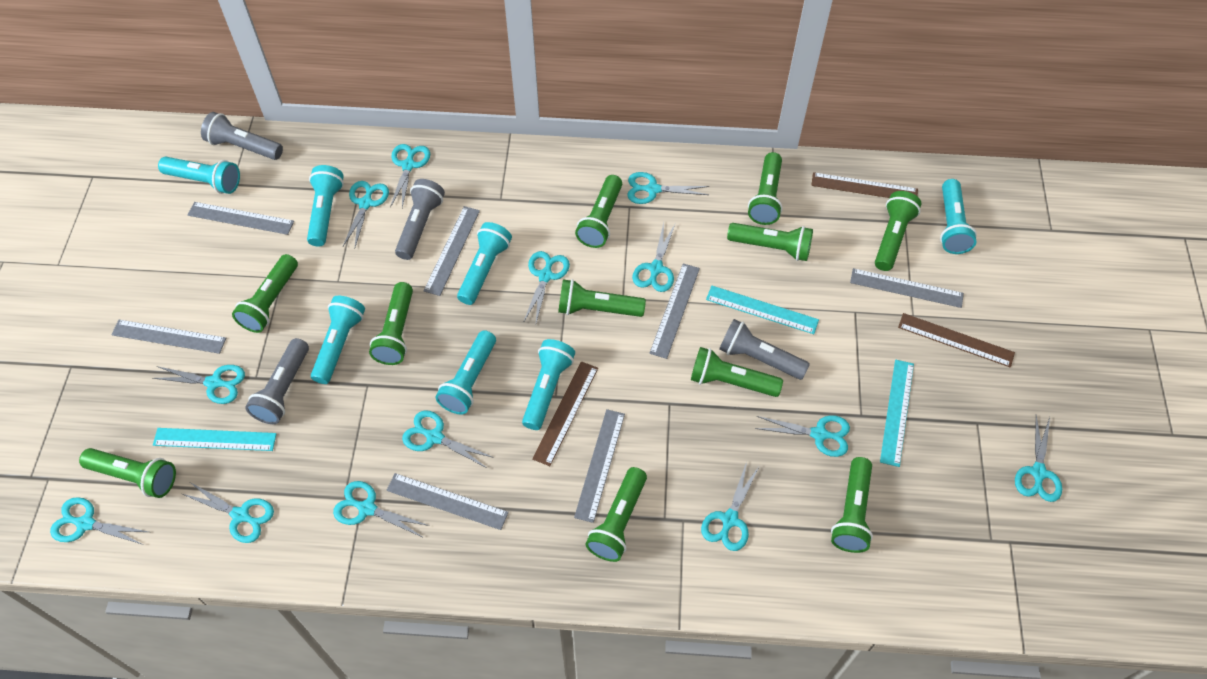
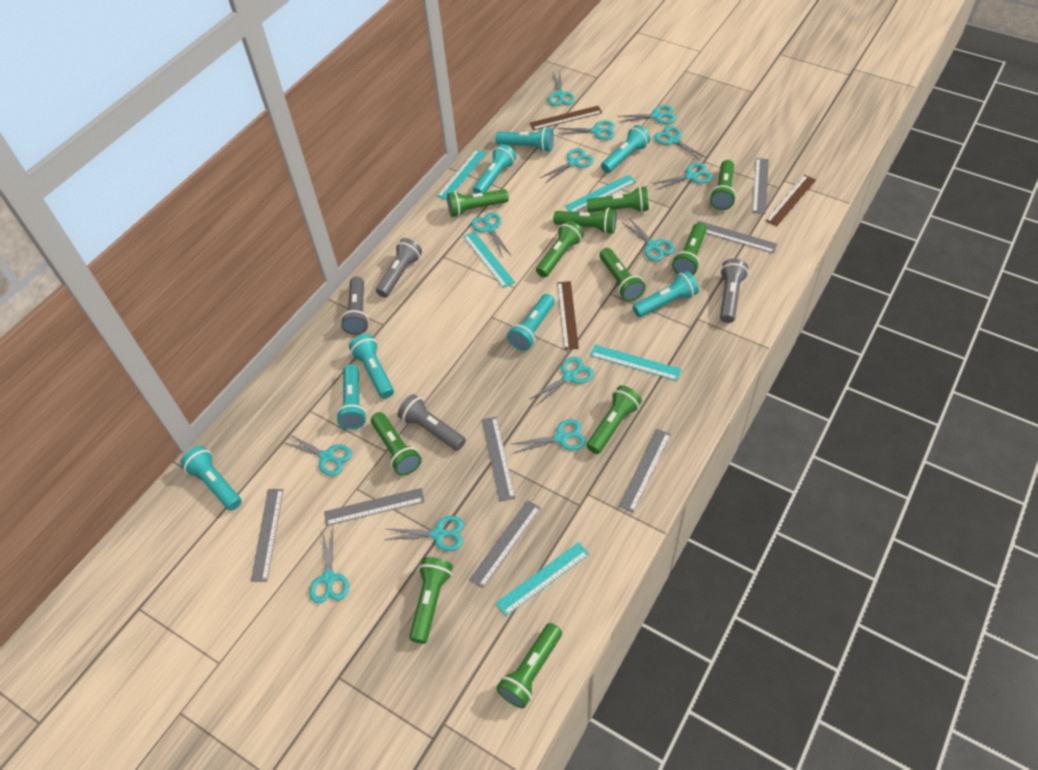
turquoise flashlight: [158,157,240,194] [307,165,344,247] [311,296,365,384] [435,330,496,414] [457,222,512,305] [522,339,575,430] [940,179,977,254] = 7 -> [180,446,242,511] [336,364,367,430] [349,334,394,399] [473,144,516,194] [495,127,554,152] [507,294,555,351] [601,125,651,173] [633,271,699,317] = 8
turquoise ruler: [153,428,277,451] [706,286,819,334] [880,360,914,467] = 3 -> [437,149,486,200] [463,231,515,288] [496,542,589,616] [564,175,636,212] [590,345,682,381] = 5

